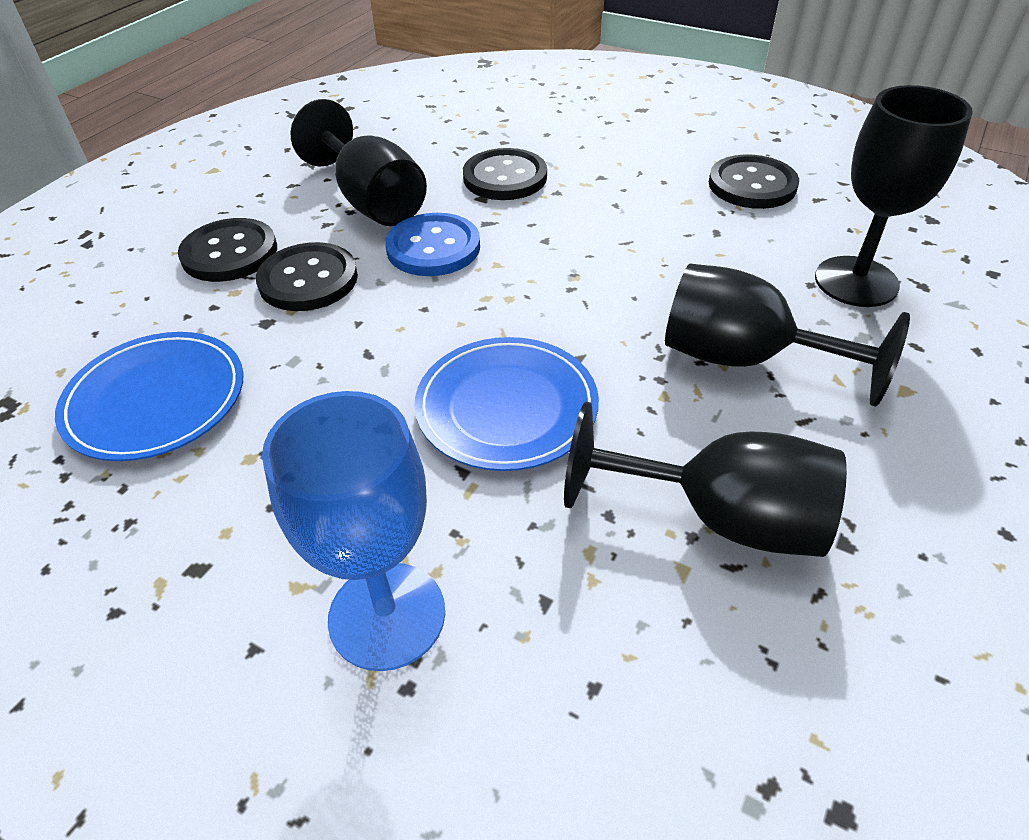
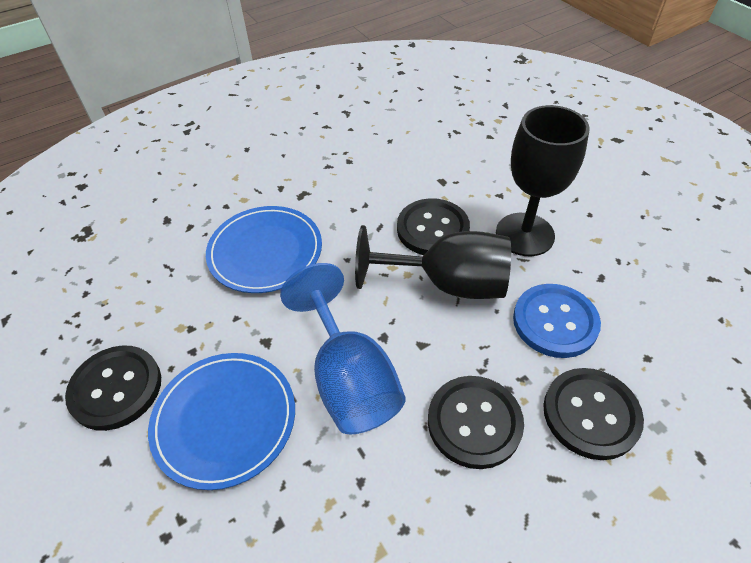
black goblet: [291,99,427,226] [564,402,847,557] [665,264,910,407] [815,85,973,307] = 4 -> [355,225,511,299] [496,105,590,256] = 2

